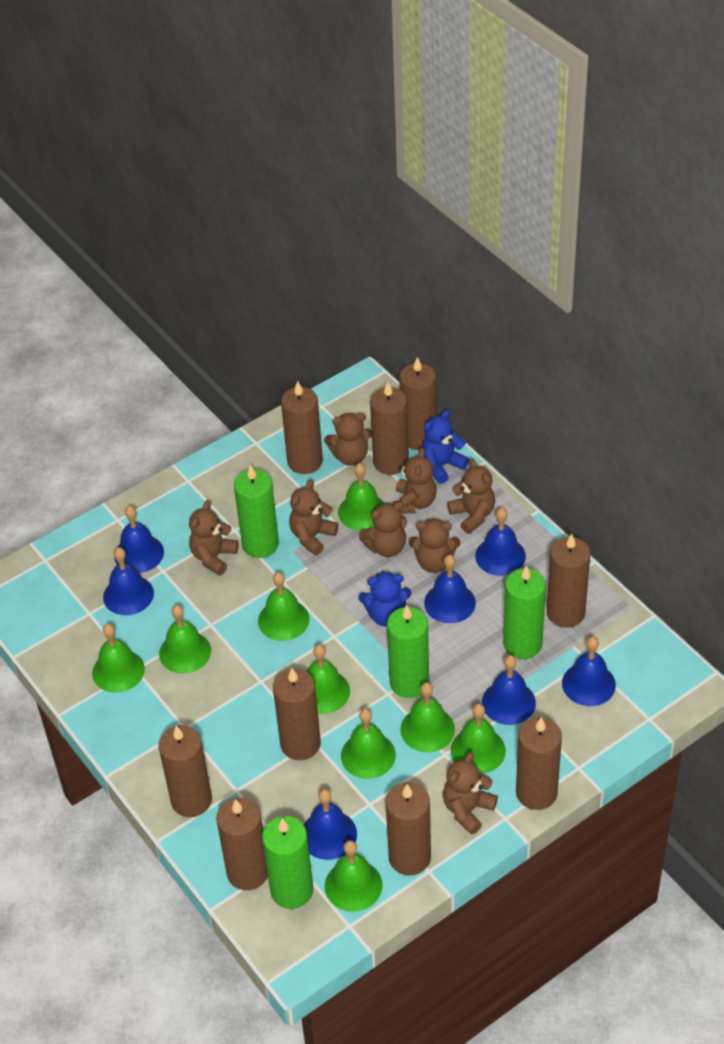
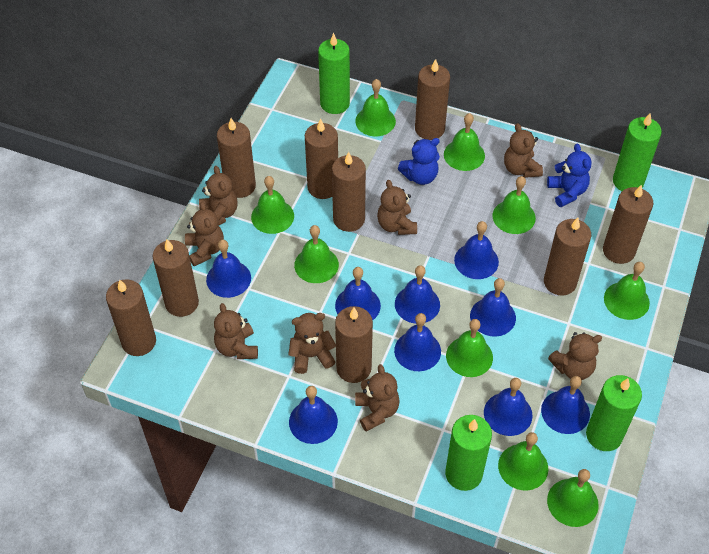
blue bell: [103,547,154,615] [114,506,164,573] [304,789,357,860] [424,555,476,623] [475,508,526,576] [482,655,536,725] [562,636,616,706] = 7 -> [206,240,251,298] [289,386,338,444] [335,267,381,321] [394,313,441,371] [395,265,440,324] [454,221,499,279] [470,278,516,337] [484,378,533,436] [541,376,590,434] = 9

